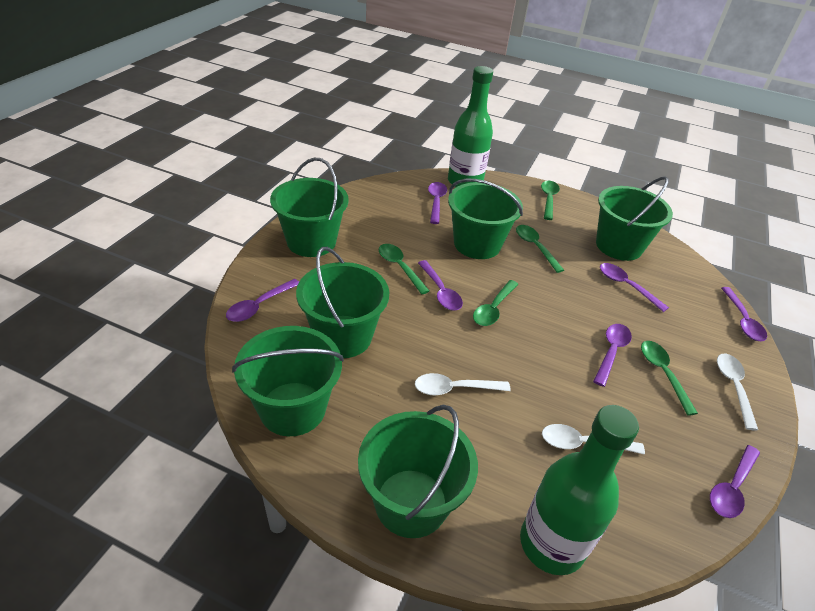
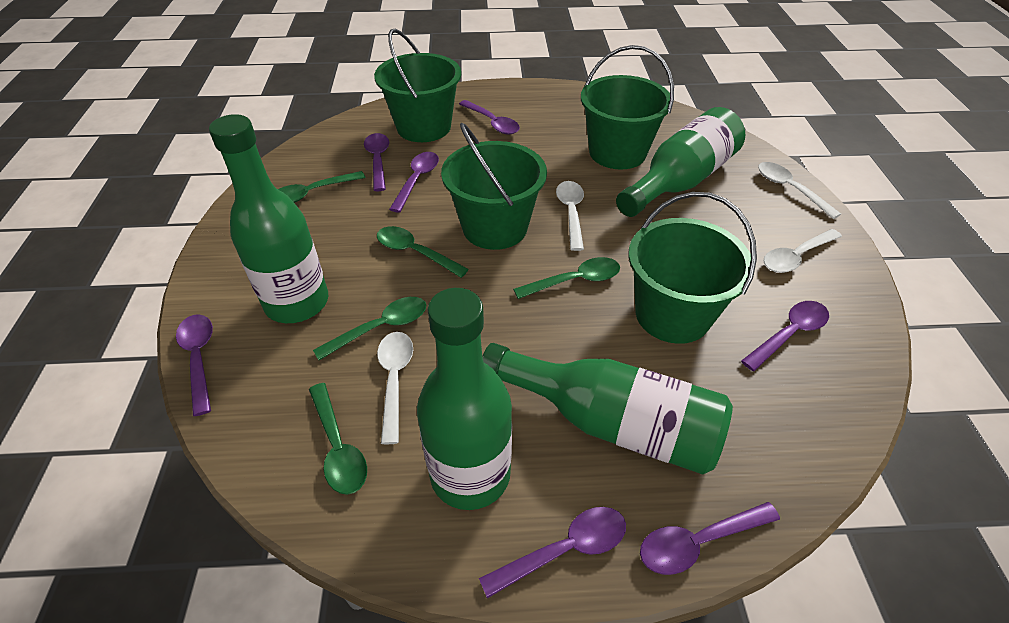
green bottle: [448,66,493,187] [520,405,639,575] = 2 -> [209,114,328,323] [417,288,512,510] [482,343,733,475] [616,107,745,217] = 4
green bucket: [232,326,344,436] [270,158,349,257] [296,247,389,358] [358,405,478,538] [448,179,523,259] [596,176,673,261] = 6 -> [374,29,461,142] [441,123,547,250] [581,45,674,169] [628,192,757,344] = 4
white spoon: [415,373,511,395] [542,424,645,455] [717,354,758,430] = 3 -> [377,332,413,444] [556,181,584,251] [758,162,841,219] [764,229,842,273] = 4

